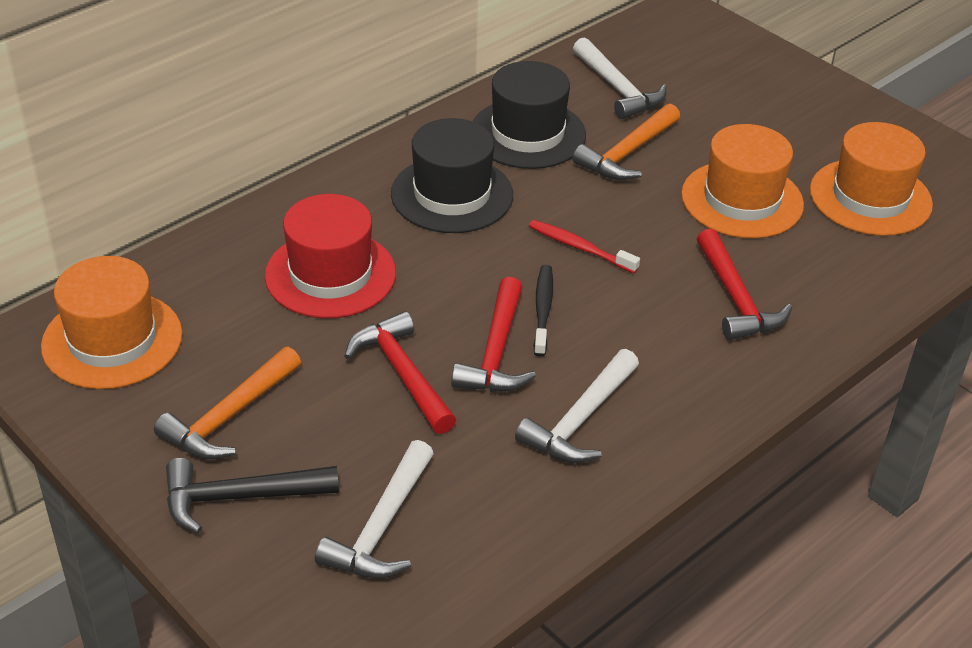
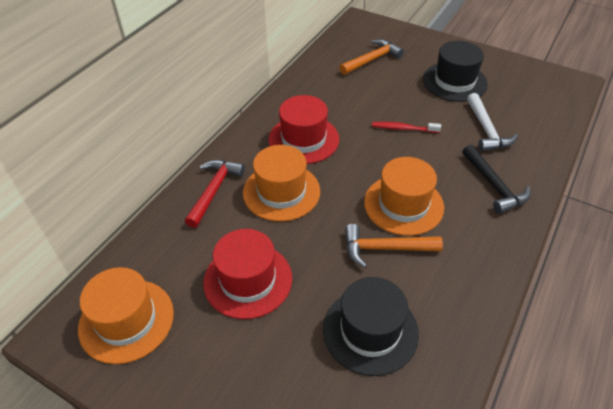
black toothbrush: [534,265,553,357] = 1 -> none = 0
red hammer: [344,311,456,434] [451,277,536,392] [697,229,792,340] = 3 -> [185,160,245,228] = 1
red hat: [265,194,396,319] = 1 -> [203,229,292,319] [268,95,339,164] = 2
white hammer: [315,440,434,578] [515,349,639,463] [573,37,667,119] = 3 -> [467,93,518,152] = 1

